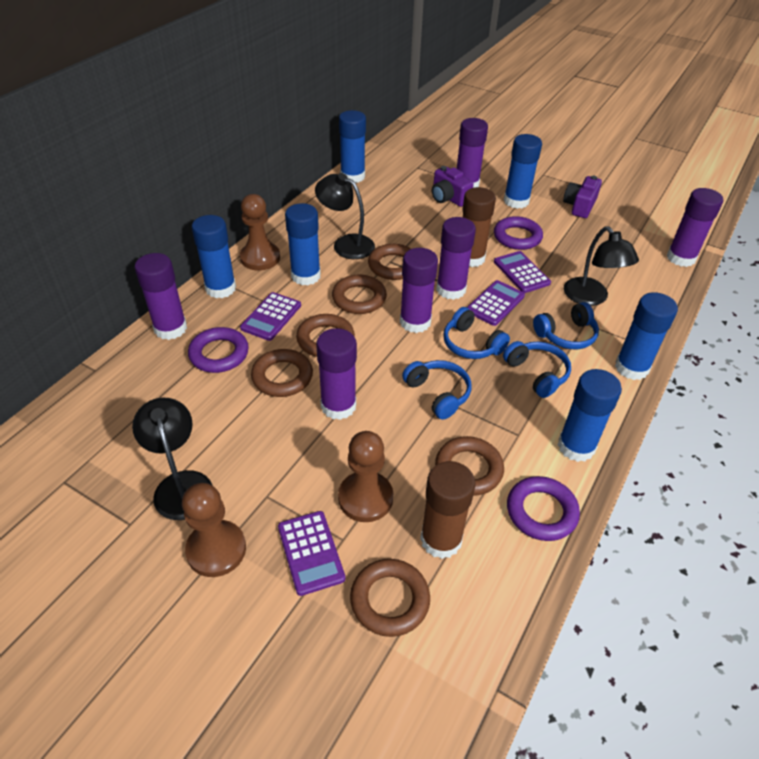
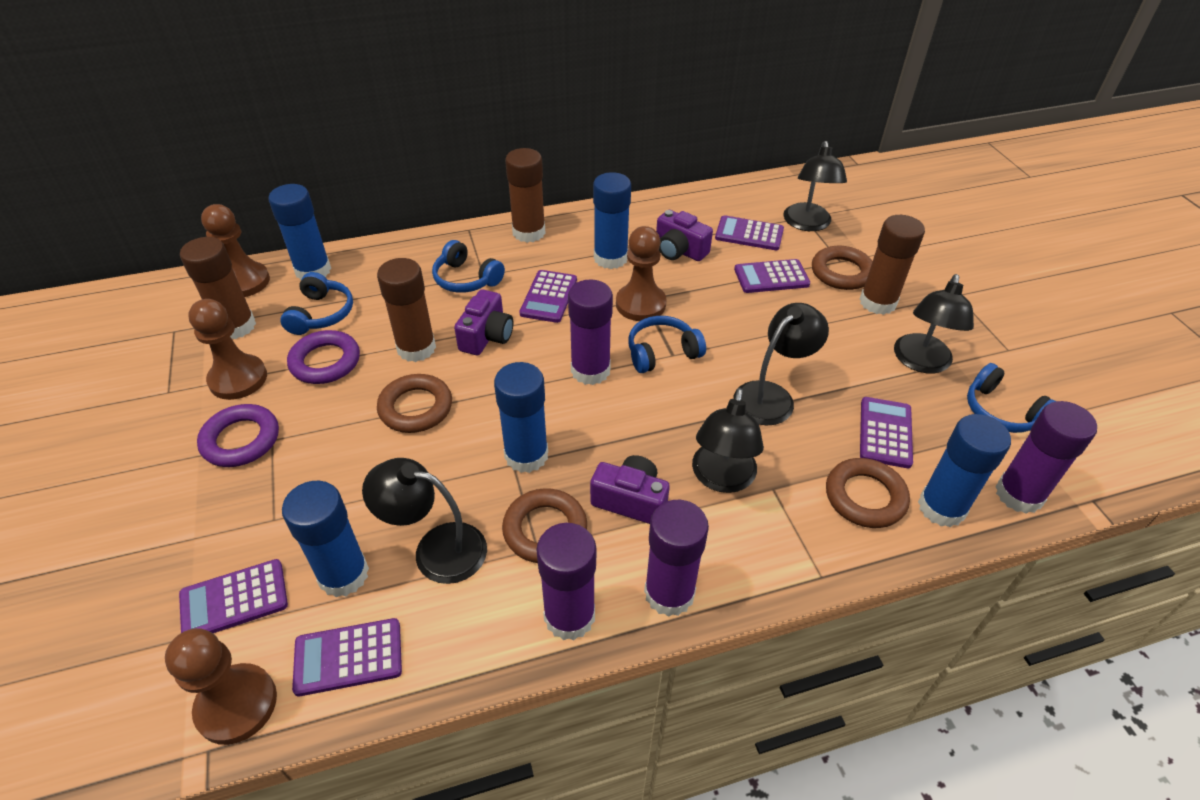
black lamp: [132,398,212,520] [315,173,375,259] [564,226,639,306] = 3 -> [362,458,487,584] [692,388,764,493] [733,303,829,425] [783,141,847,231] [894,274,974,373] = 5
blue glue stick: [192,215,236,298] [285,203,321,285] [339,110,366,183] [504,134,542,209] [558,369,622,462] [615,292,678,380] = 6 -> [268,184,331,280] [282,481,369,597] [494,362,548,473] [593,172,631,269] [918,414,1011,527] = 5
brown glue stick: [420,461,476,559] [463,187,496,267] = 2 -> [180,237,256,339] [377,258,436,362] [505,148,546,243] [860,215,925,315] = 4
brown pawn: [182,483,246,577] [240,194,280,270] [338,431,393,522] = 3 -> [165,628,277,745] [188,299,267,400] [201,204,270,297] [616,226,667,321] = 4
brown ring: [251,349,313,397] [296,314,355,357] [332,275,387,314] [350,559,430,637] [368,244,411,280] [435,436,504,496] = 6 -> [377,374,452,433] [502,488,587,563] [812,246,873,290] [826,458,910,528] = 4
purple calculator: [240,292,301,341] [278,511,345,596] [467,280,525,326] [494,251,551,293] = 4 -> [179,559,288,633] [292,618,402,697] [519,270,577,323] [715,215,784,250] [734,259,810,293] [860,397,913,468] = 6
purple camera: [432,166,474,207] [563,175,602,218] = 2 -> [454,289,513,355] [590,455,670,524] [656,210,713,261] = 3
purple glue stick: [135,253,187,340] [316,328,357,420] [400,248,438,333] [436,217,476,300] [457,118,488,188] [666,188,723,267] = 6 -> [537,523,596,640] [568,279,613,385] [644,500,709,617] [995,401,1097,514] = 4
purple ring: [188,327,249,373] [494,216,543,250] [507,476,580,541] = 3 -> [197,404,279,467] [287,330,360,384] = 2

